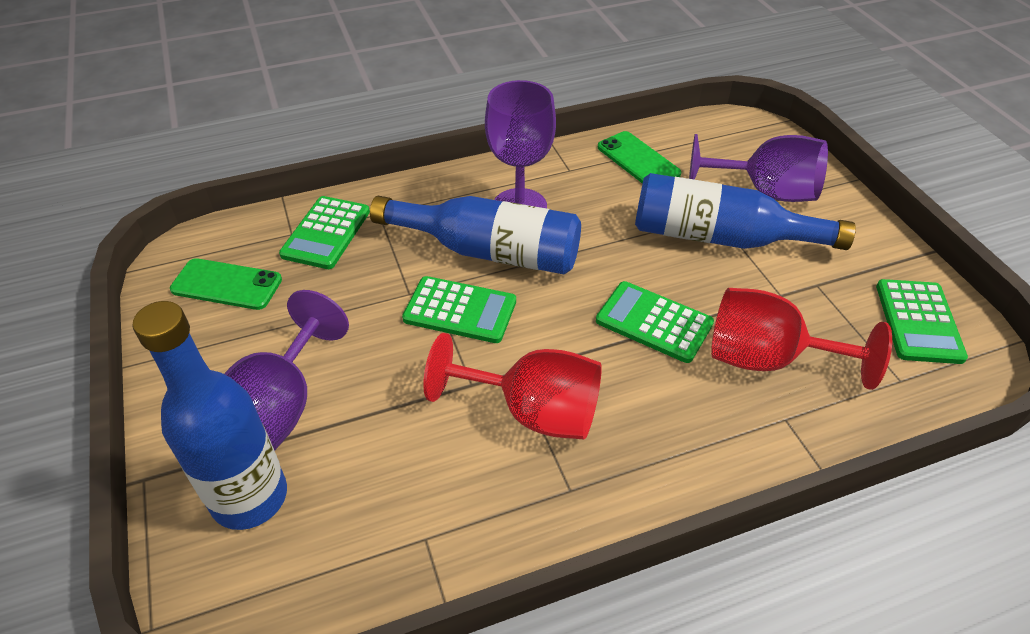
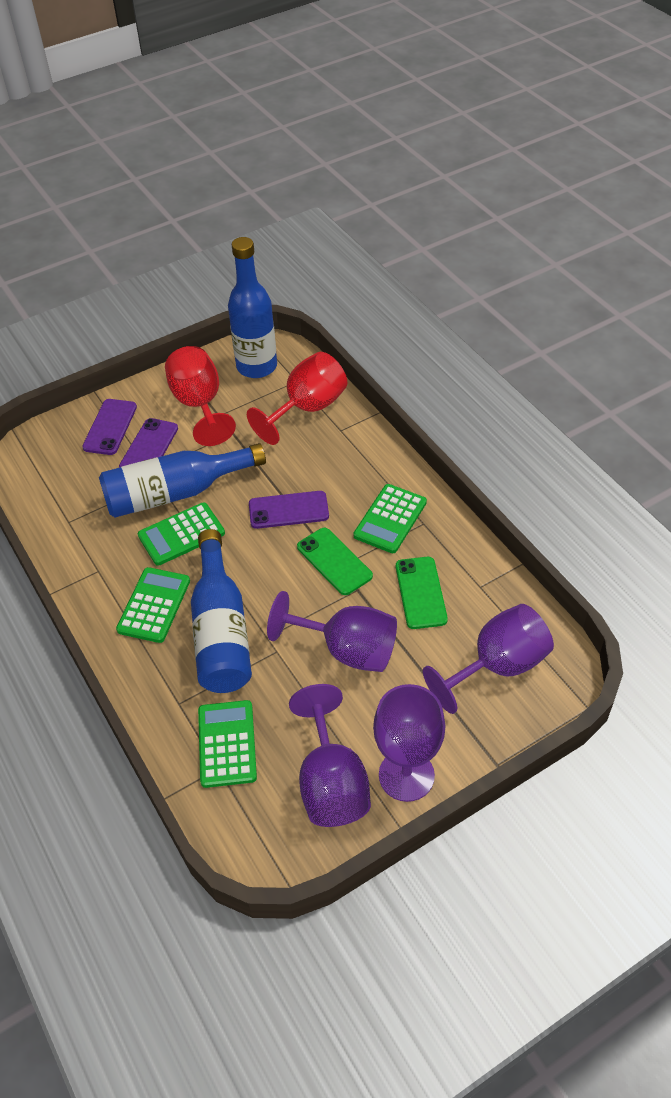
purple goblet: [224,290,349,451] [485,80,556,208] [689,134,828,202] = 3 -> [267,591,397,672] [289,684,371,827] [373,684,445,802] [423,604,554,714] = 4
purple phone: none = 0 -> [82,399,137,455] [119,418,178,468] [249,491,329,529] = 3

